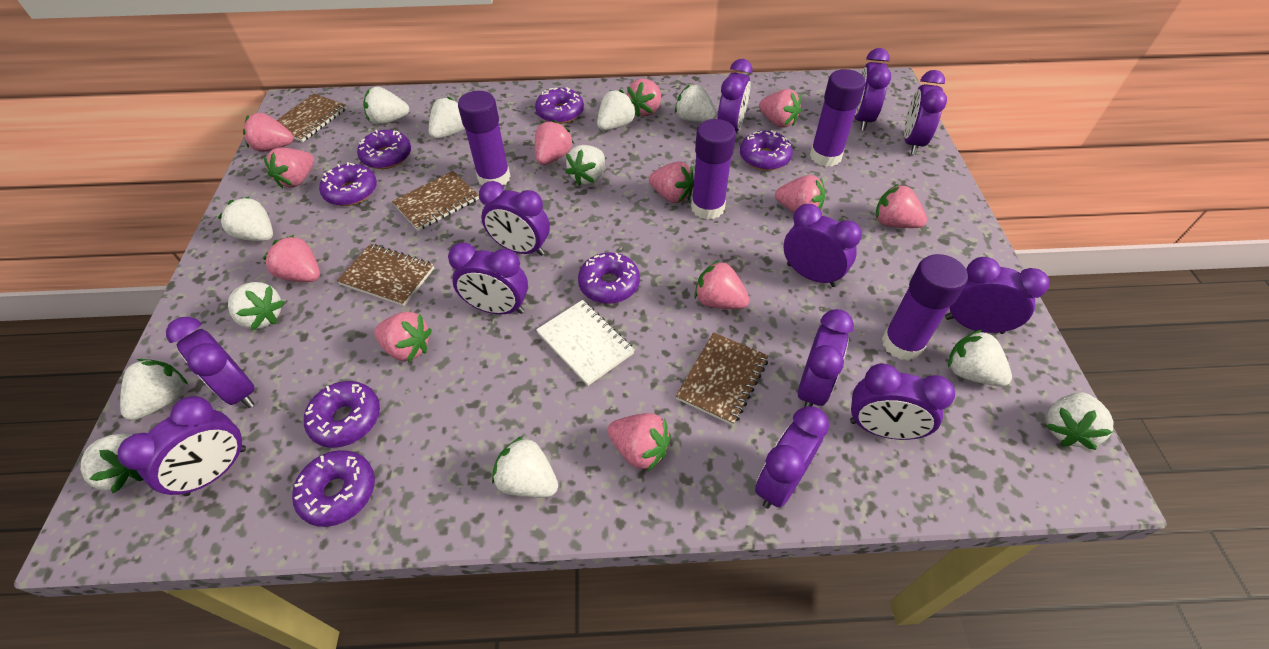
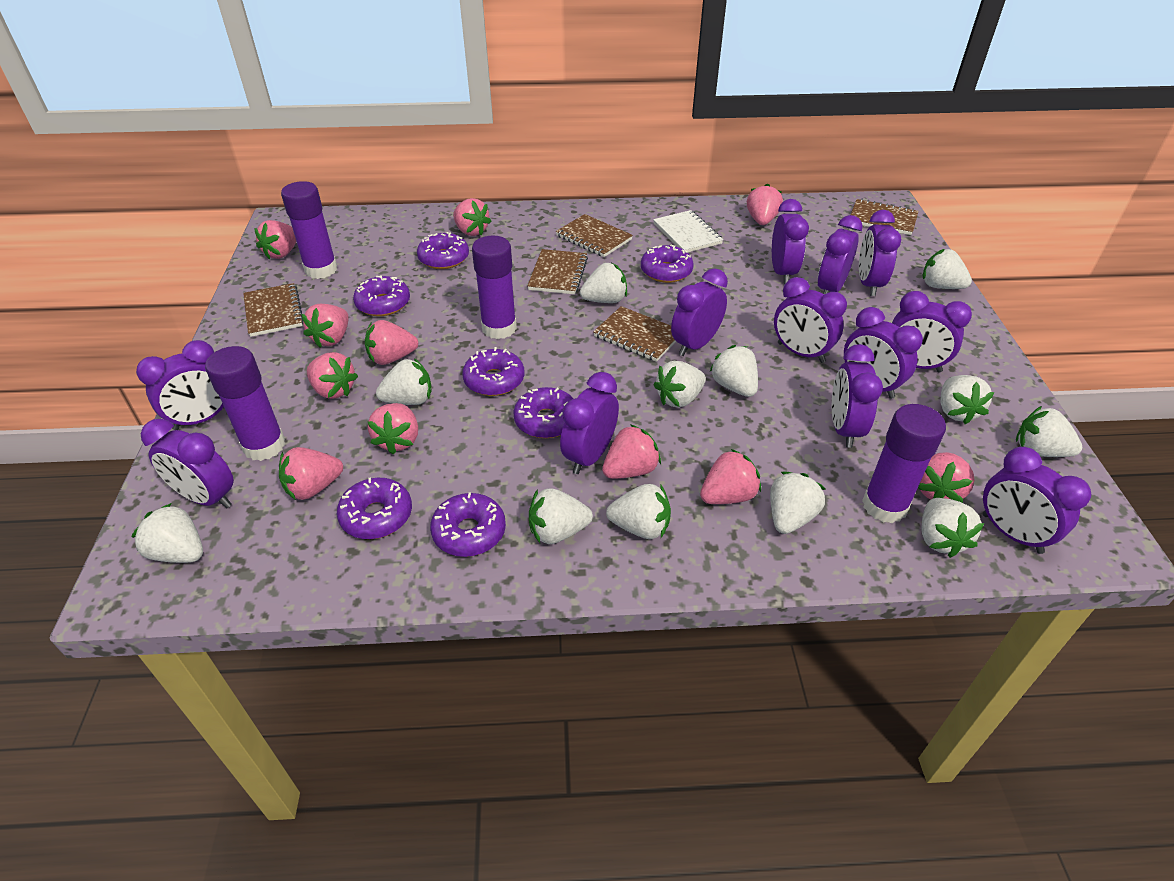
brown notebook: [276,94,347,142] [337,244,434,306] [392,171,479,231] [676,332,769,425] = 4 -> [243,283,303,337] [527,249,588,295] [556,214,633,257] [593,306,676,362] [851,199,918,235] = 5
pink strawberry: [243,113,294,152] [263,235,320,282] [264,147,314,188] [374,312,432,362] [535,120,574,165] [607,413,671,471] [626,79,661,117] [649,161,694,203] [694,260,750,309] [759,89,801,128] [775,175,825,213] [876,184,927,228] = 12 -> [254,220,296,260] [279,447,343,500] [302,304,349,348] [307,352,358,399] [365,320,418,365] [367,403,418,455] [453,198,492,236] [602,424,661,479] [700,449,761,504] [747,184,783,225] [918,452,974,503] = 11

